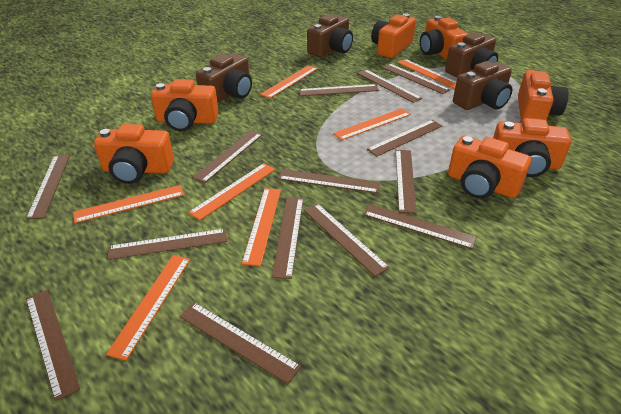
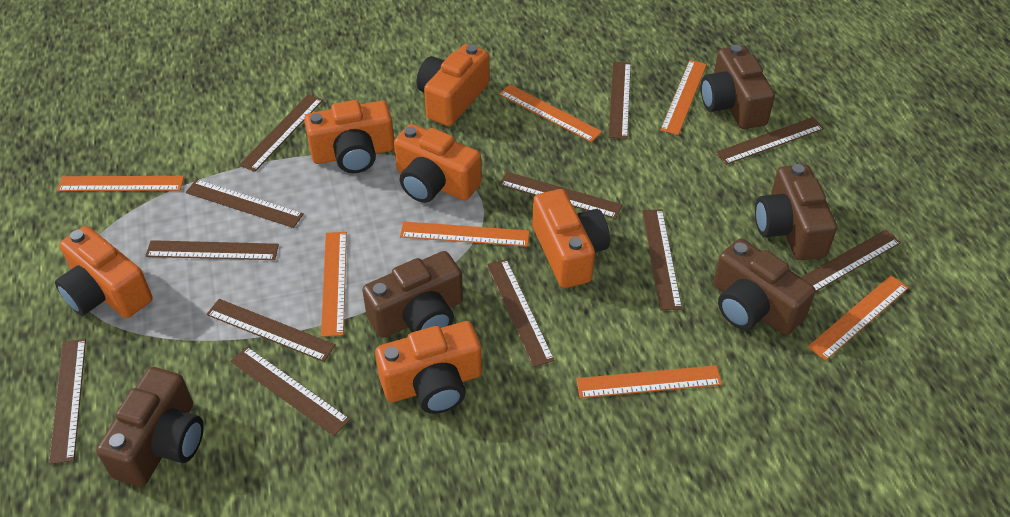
brown camera: [196,53,252,103] [307,14,353,58] [445,33,498,77] [453,61,512,110] = 4 -> [96,367,204,487] [362,251,463,338] [701,45,775,129] [714,239,815,335] [755,164,837,260] = 5
brown ruler: [26,154,70,220] [26,290,80,401] [107,229,227,260] [179,302,301,384] [192,130,262,183] [272,197,303,279] [278,169,380,193] [299,84,379,96] [304,203,390,277] [357,69,422,103] [363,204,476,249] [367,120,442,157] [382,63,450,94] [396,150,417,213] = 14 -> [49,339,86,464] [145,240,279,260] [186,179,304,228] [206,299,336,362] [230,347,350,436] [239,94,323,172] [487,259,555,367] [499,172,622,219] [608,62,631,139] [642,209,682,310] [715,117,824,165] [801,230,901,292] = 12
orange camera: [94,124,174,184] [151,79,219,131] [371,13,416,58] [420,16,468,60] [448,136,531,199] [493,118,571,177] [518,70,569,123] = 7 -> [55,226,153,318] [304,100,394,173] [375,321,482,414] [394,124,482,203] [417,44,489,126] [532,189,610,288] = 6

